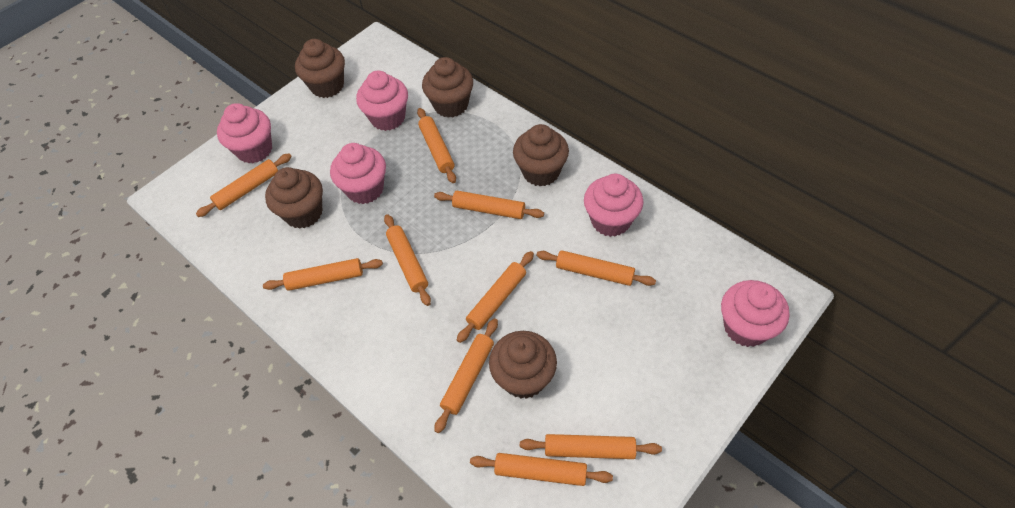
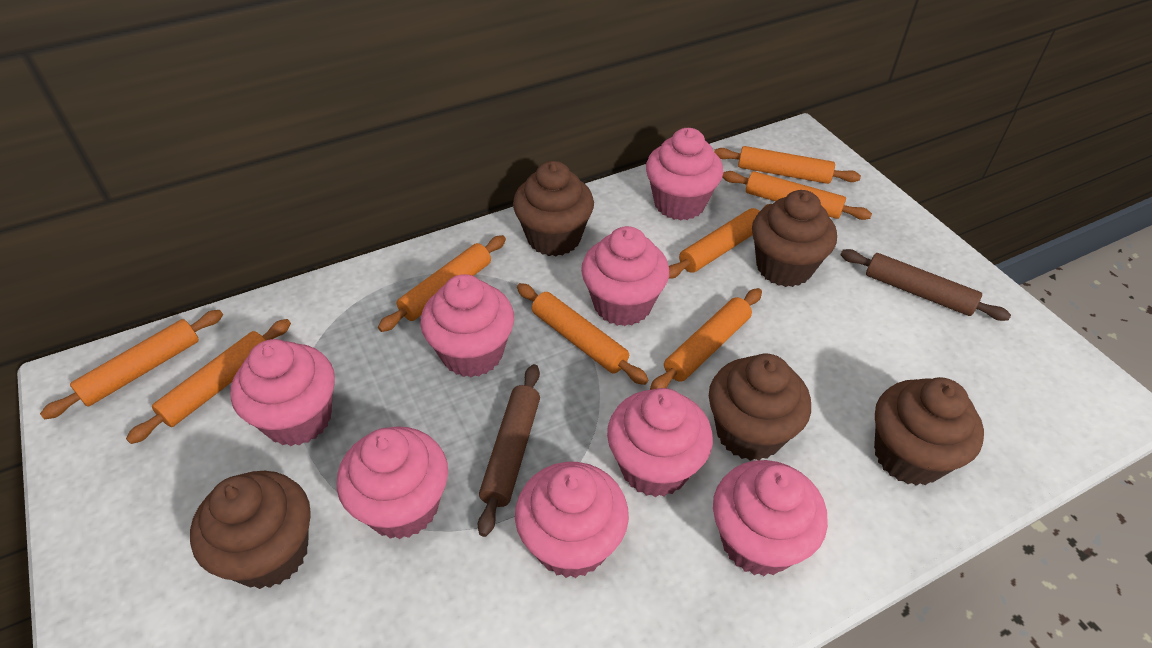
brown rolling pin: none = 0 -> [478,364,540,537] [840,249,1011,321] = 2
orange rolling pin: [196,154,292,217] [263,258,383,291] [384,214,431,306] [417,108,456,183] [434,191,544,219] [434,318,498,433] [457,251,534,343] [470,453,613,486] [520,434,662,459] [536,250,656,286] = 10 -> [40,310,223,420] [126,319,291,444] [378,235,506,332] [517,283,648,385] [650,288,762,390] [669,204,771,279] [714,146,861,184] [723,171,872,220] = 8
pink cupcake: [217,103,272,163] [330,143,386,204] [356,70,408,131] [584,174,644,237] [721,280,789,347] = 5 -> [231,339,335,446] [337,427,448,539] [420,274,514,377] [515,462,629,578] [581,226,669,326] [607,388,713,497] [646,128,723,220] [713,460,828,576] = 8

